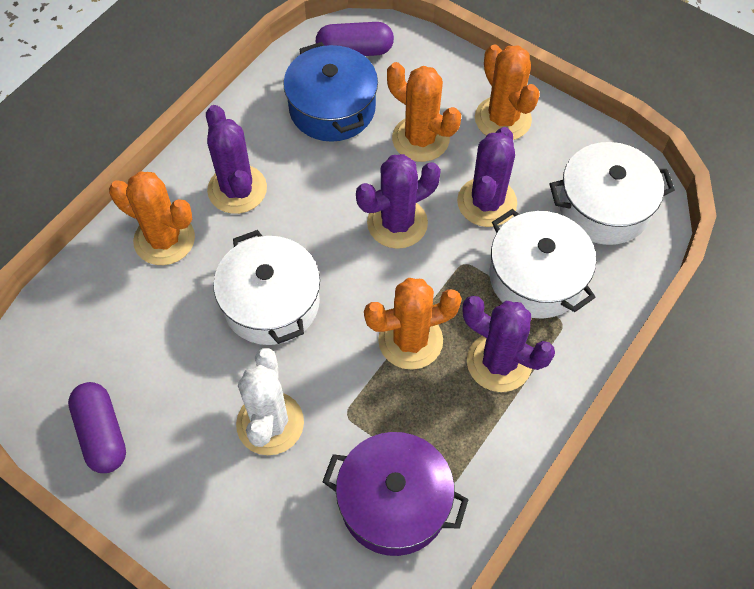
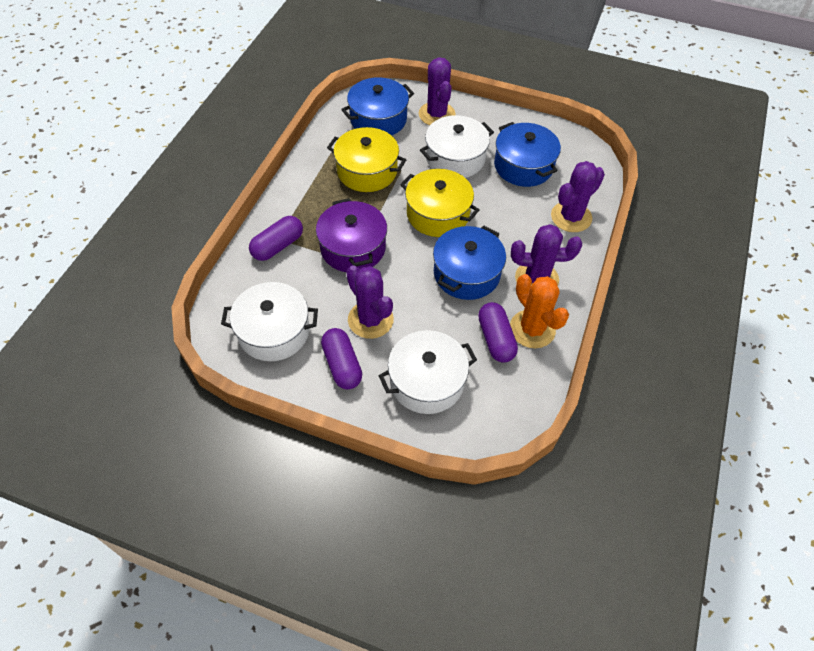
blue pot: [283,42,378,142] = 1 -> [341,77,414,136] [433,226,506,300] [494,122,561,187] = 3
orange cactus: [109,171,195,265] [364,278,462,370] [387,62,461,162] [475,44,540,140] = 4 -> [510,274,569,348] = 1
purple capsule: [68,382,126,473] [315,22,394,56] = 2 -> [249,216,303,261] [321,328,362,390] [478,302,518,363] = 3
white cactus: [236,348,304,455] = 1 -> none = 0
yellow pot: none = 0 -> [327,127,406,192] [400,169,479,237] = 2

